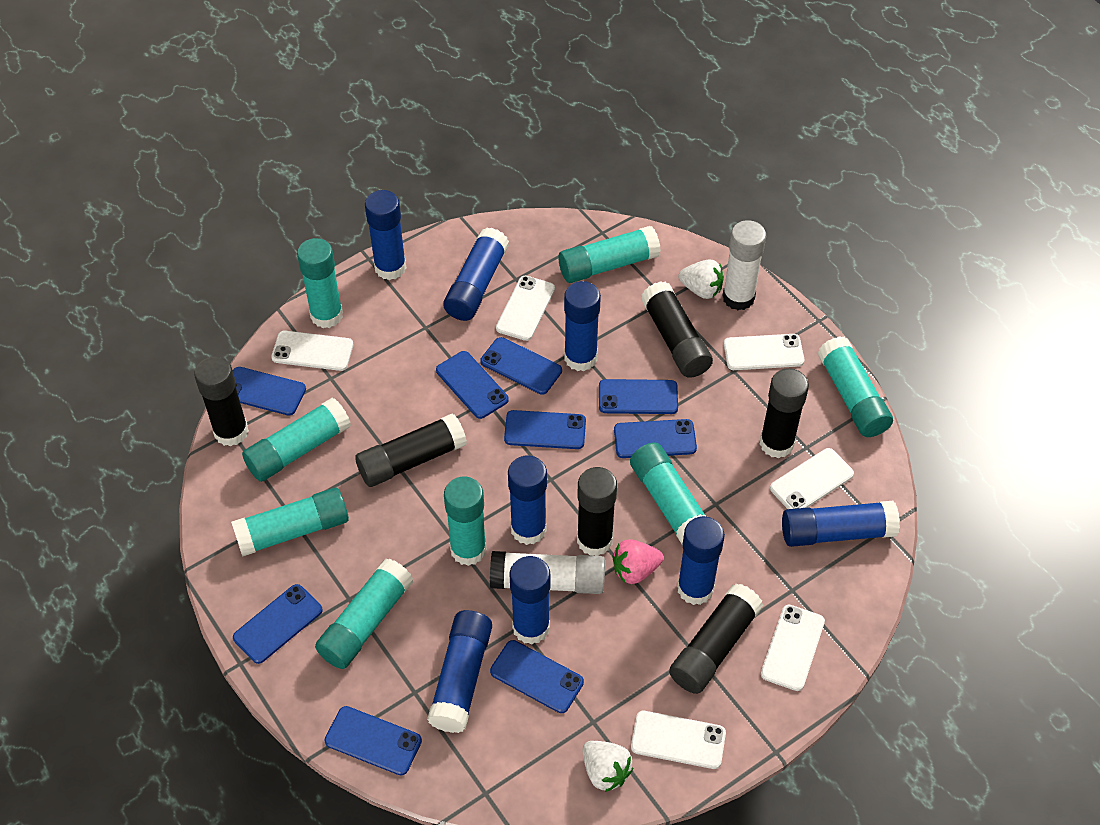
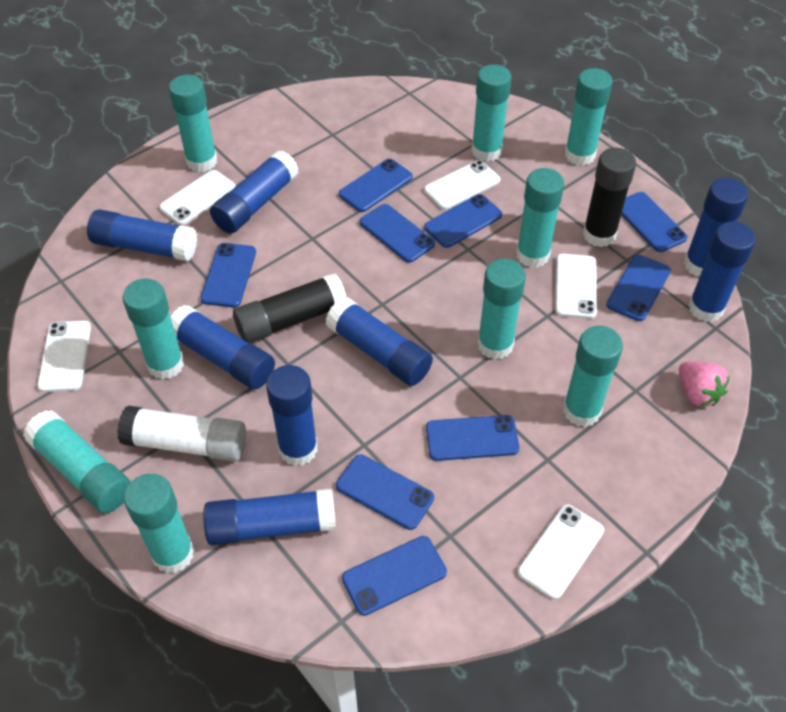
black glue stick: [194,356,249,447] [355,413,467,487] [577,467,617,556] [641,281,713,378] [669,584,763,694] [760,368,809,458] = 6 -> [233,273,347,343] [583,148,636,247] = 2
turquoise glue stick: [231,488,349,557] [242,398,351,482] [297,238,343,328] [315,559,413,669] [444,477,487,566] [559,226,661,283] [630,442,707,545] [818,336,893,437] = 8 -> [23,410,131,513] [122,278,184,380] [124,474,194,573] [169,75,217,172] [471,64,512,162] [477,259,526,360] [516,168,564,268] [563,326,623,427] [565,68,613,166] = 9
white glue stick: [490,551,605,594] [722,220,766,310] = 2 -> [117,406,246,462] = 1
white phone: [271,331,353,371] [496,276,555,341] [631,711,726,769] [724,334,804,370] [761,605,825,691] [770,448,854,509] = 6 -> [37,321,91,392] [159,170,236,225] [424,160,500,210] [517,504,604,599] [555,254,597,319] = 5
white strawberry: [582,741,633,792] [678,260,724,299] = 2 -> none = 0

